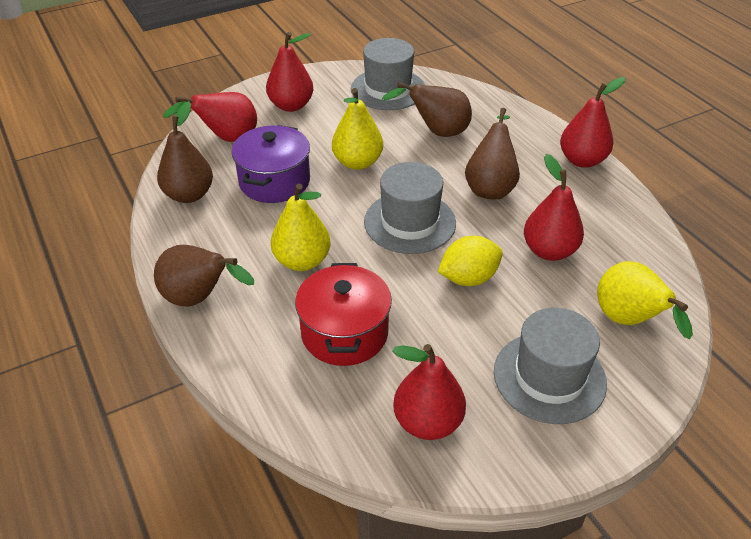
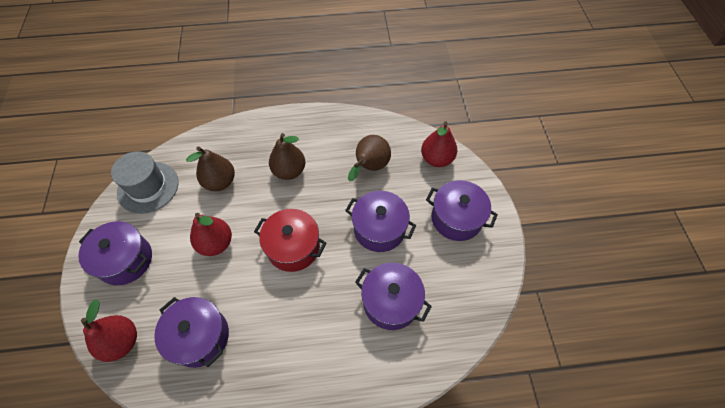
brown pear: [154,245,254,307] [157,101,213,203] [382,82,472,137] [465,108,520,199] = 4 -> [186,147,235,191] [269,133,305,180] [348,135,391,181] = 3
grey hat: [351,38,425,110] [364,162,456,254] [494,308,607,424] = 3 -> [111,151,179,214] = 1
purple pot: [231,125,310,203] = 1 -> [78,221,152,285] [154,297,229,368] [345,191,416,252] [355,263,432,330] [426,180,498,241] = 5
red pear: [163,92,257,142] [266,32,313,112] [393,344,466,440] [524,154,584,261] [560,77,625,168] = 5 -> [81,299,137,362] [190,213,232,256] [421,122,457,167] = 3
yellow lemon: [438,236,503,286] = 1 -> none = 0
yellow pear: [271,184,330,271] [332,88,383,170] [597,261,693,339] = 3 -> none = 0

